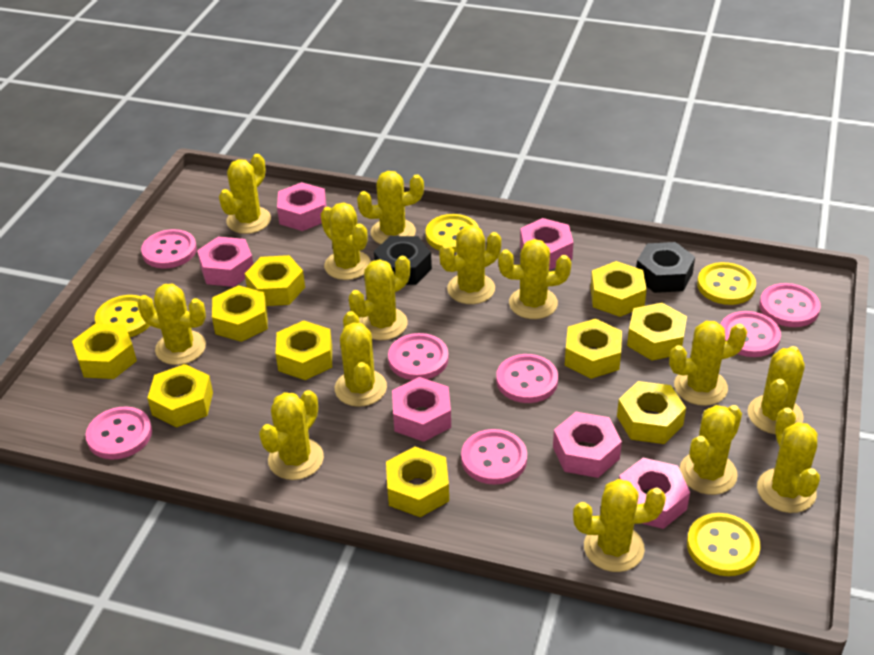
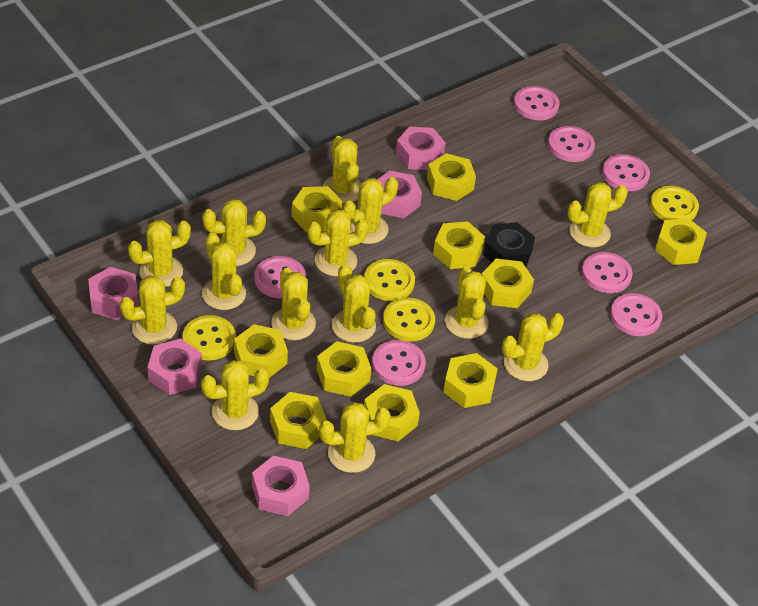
black nut: [374,236,432,285] [636,242,695,293] = 2 -> [484,222,535,267] = 1
pink nut: [197,236,253,287] [277,182,327,231] [392,377,451,442] [520,218,574,270] [553,412,622,478] [619,458,690,529] = 6 -> [88,267,139,320] [147,339,202,395] [252,456,310,516] [377,171,422,218] [396,126,446,170] = 5

